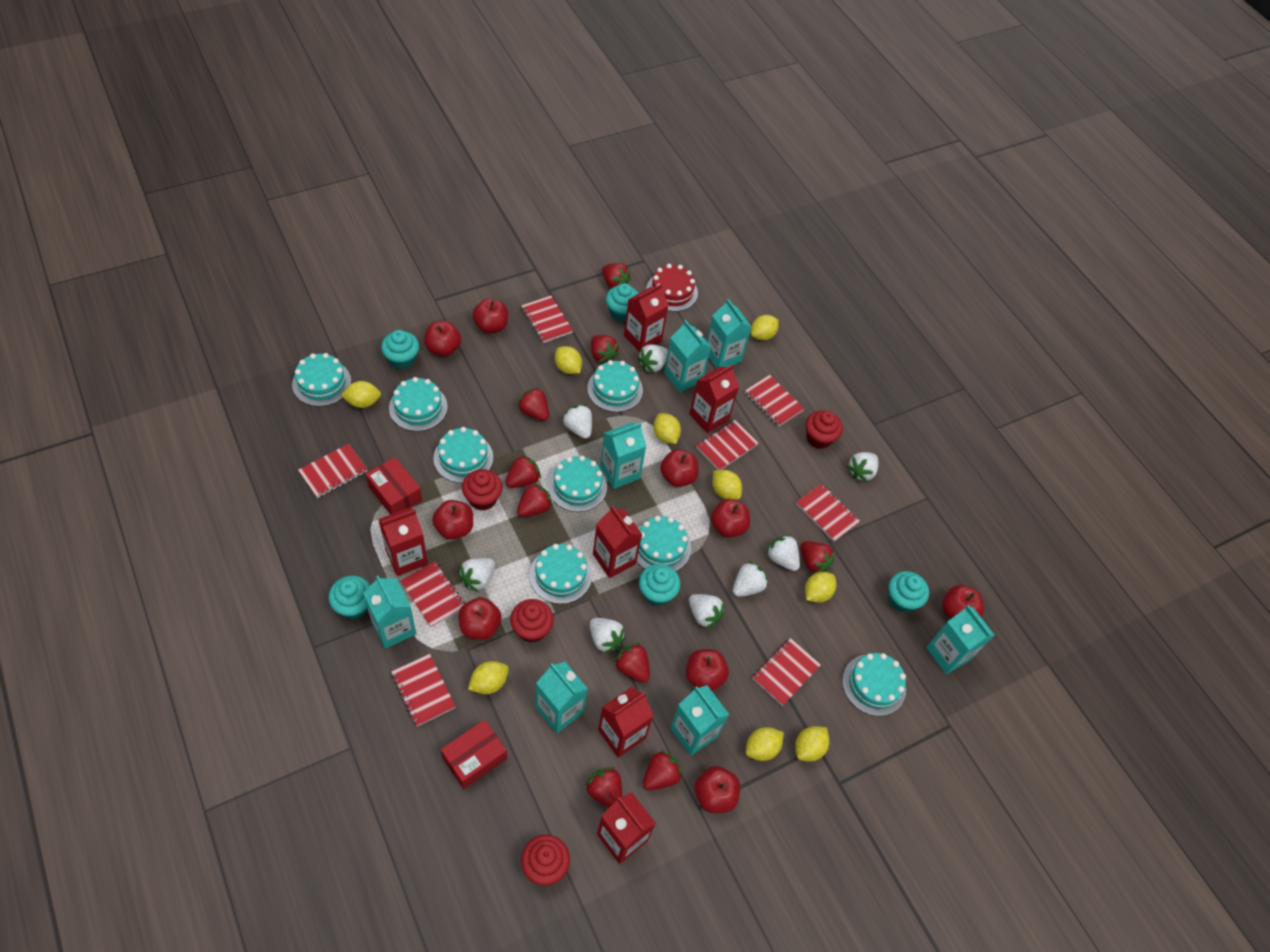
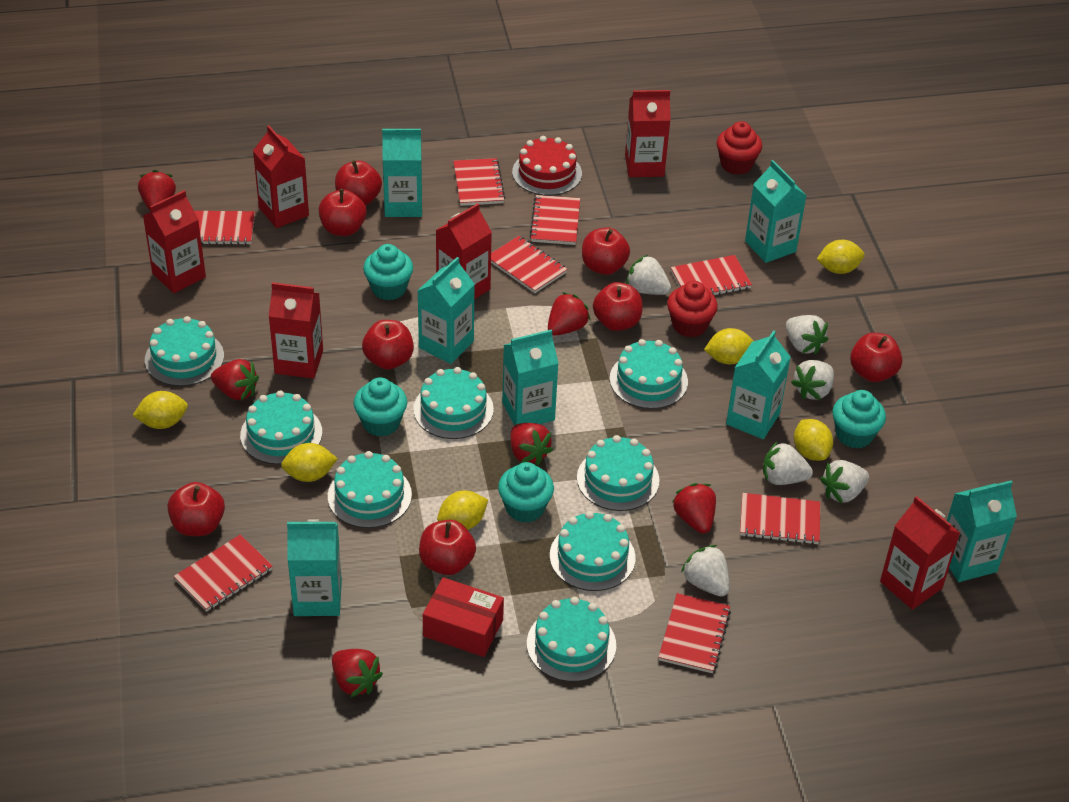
red apple: [424,321,461,357] [432,500,473,540] [458,598,502,640] [472,298,508,333] [660,449,699,487] [685,649,729,691] [695,766,740,813] [711,499,750,538] [942,585,984,619] = 9 -> [168,482,225,536] [319,189,367,236] [335,160,382,205] [362,320,414,370] [419,520,476,575] [582,227,630,275] [593,282,643,331] [850,333,902,382] = 8
red box: [366,457,422,515] [441,720,507,789] = 2 -> [423,577,504,657] = 1
red cupcake: [462,469,503,511] [510,599,554,643] [521,835,570,886] [806,410,843,449] = 4 -> [667,281,718,337] [717,121,762,175] = 2
red strawberry: [505,454,541,488] [517,387,549,421] [517,482,553,517] [585,767,622,808] [591,335,619,363] [602,263,631,289] [613,643,650,683] [643,750,683,790] [800,541,835,573] = 9 -> [138,170,176,211] [211,359,259,400] [332,649,383,697] [510,423,553,465] [548,292,590,336] [673,483,716,534] = 6
turquoise cupcake: [329,576,371,619] [381,330,419,370] [606,283,639,322] [639,564,681,606] [888,571,929,613] = 5 -> [353,377,407,437] [363,244,413,300] [498,462,554,523] [832,390,886,449] = 4
white strawberry: [458,558,495,592] [562,404,592,439] [590,618,626,654] [637,344,668,373] [689,594,725,629] [733,561,768,597] [766,534,800,571] [847,452,878,482] = 8 -> [626,255,671,295] [681,545,730,597] [763,441,813,485] [786,315,828,355] [791,360,834,400] [820,460,869,504] = 6
yellow lemon: [341,381,381,408] [468,661,509,694] [555,346,582,374] [653,413,681,444] [712,470,742,500] [746,727,784,761] [751,315,779,341] [795,726,829,762] [805,572,836,603] = 9 -> [132,391,188,429] [281,443,338,482] [437,491,488,530] [704,328,753,364] [794,419,833,461] [817,240,864,274] = 6

